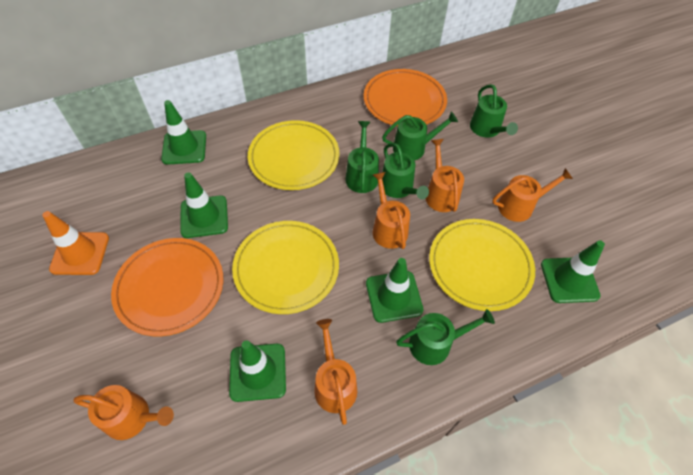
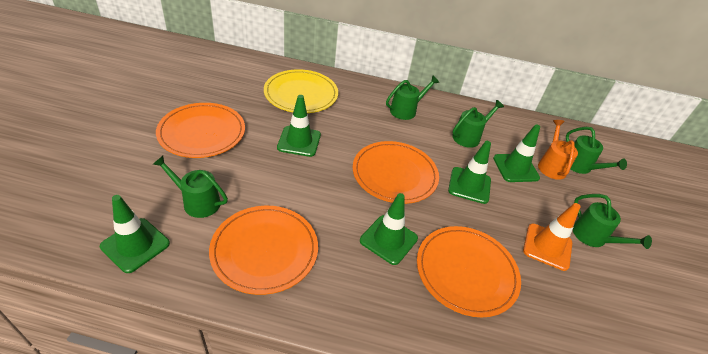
orange plate: [111,238,223,337] [364,69,447,126] = 2 -> [156,103,245,158] [209,206,318,295] [353,141,439,204] [417,226,521,317] = 4
orange watering can: [73,385,174,440] [314,319,357,425] [373,172,410,249] [425,139,464,212] [492,168,573,222] = 5 -> [538,120,578,180] = 1
yellow plate: [232,221,339,314] [248,120,340,190] [429,219,535,311] = 3 -> [264,69,338,113] = 1

